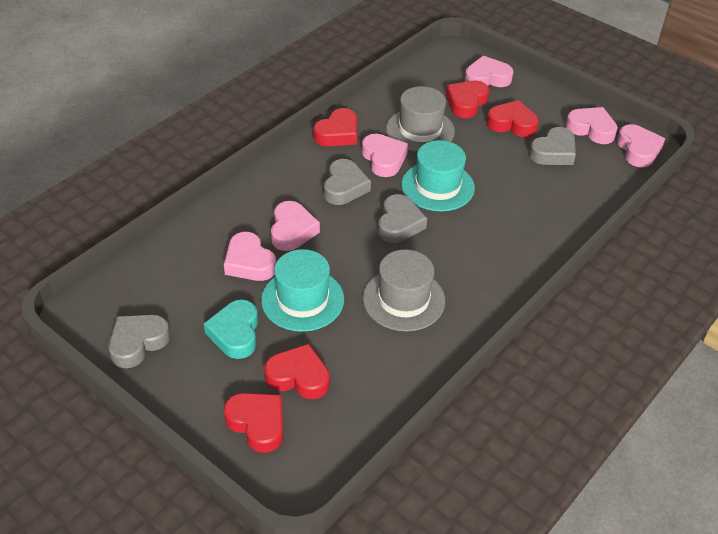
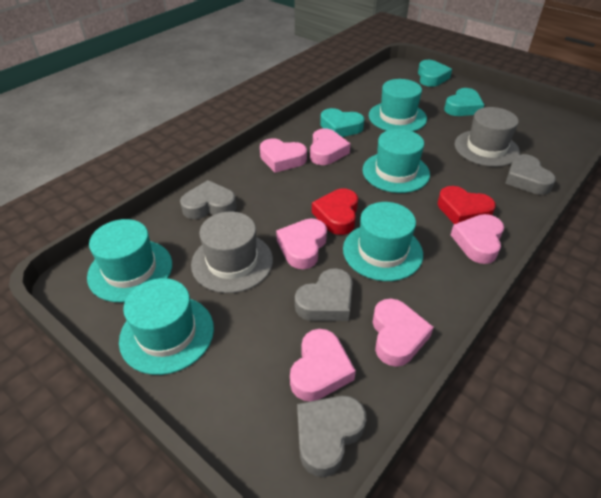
red heart: [224,393,283,453] [264,344,330,399] [313,108,357,146] [446,81,489,118] [487,100,539,137] = 5 -> [312,189,358,235] [437,186,496,224] = 2
turquoise hat: [261,249,344,332] [401,140,475,211] = 2 -> [87,219,172,302] [119,278,214,375] [343,202,423,281] [363,129,430,193] [369,79,427,131] = 5
turquoise heart: [204,300,258,359] = 1 -> [320,108,364,137] [418,60,452,87] [444,88,484,116] = 3

